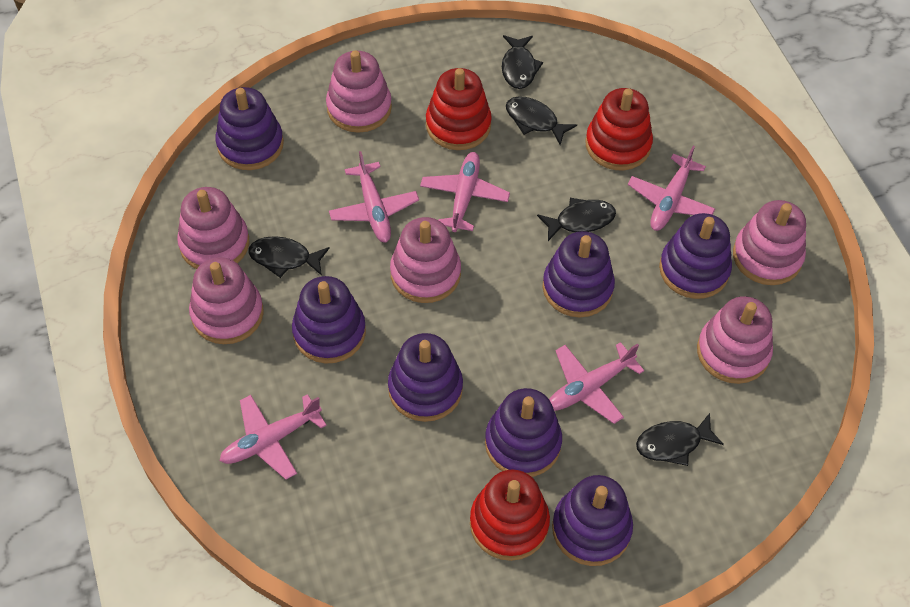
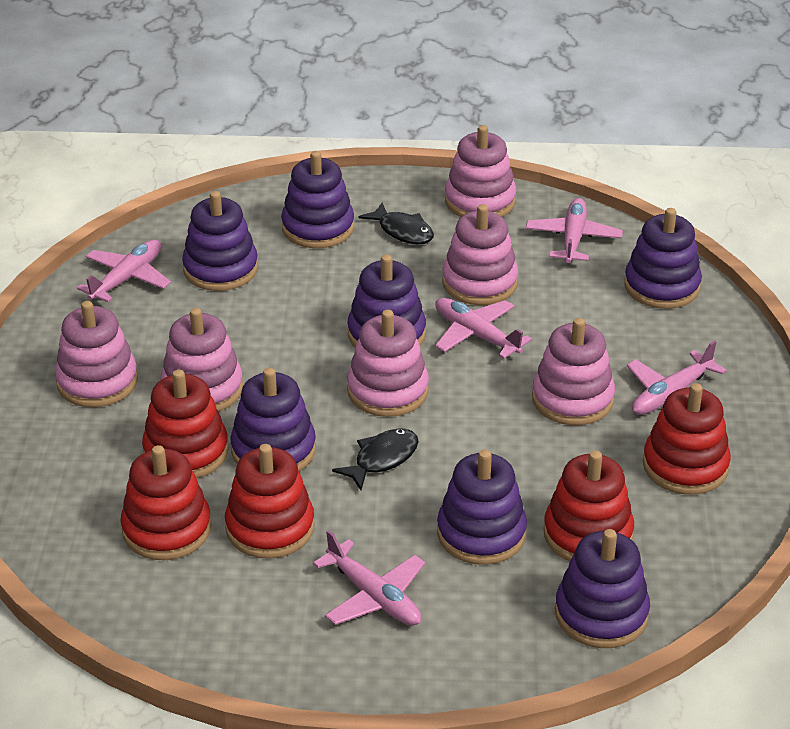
black fish: [248,236,330,278] [502,35,543,89] [506,96,577,145] [537,198,616,241] [636,413,724,466] = 5 -> [332,428,418,490] [359,203,434,245] = 2
red stacking toy: [426,68,492,150] [470,470,550,561] [585,88,653,170] = 3 -> [120,445,211,560] [142,369,229,478] [225,444,315,559] [544,450,634,561] [643,383,731,495] = 5

